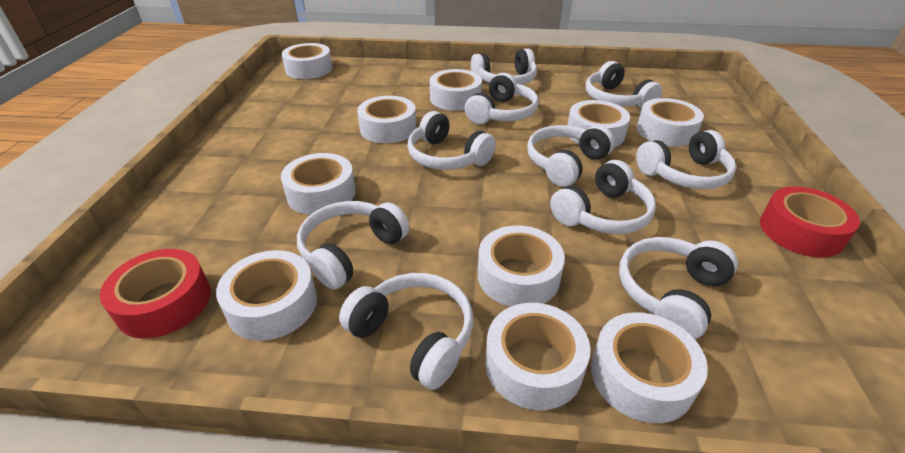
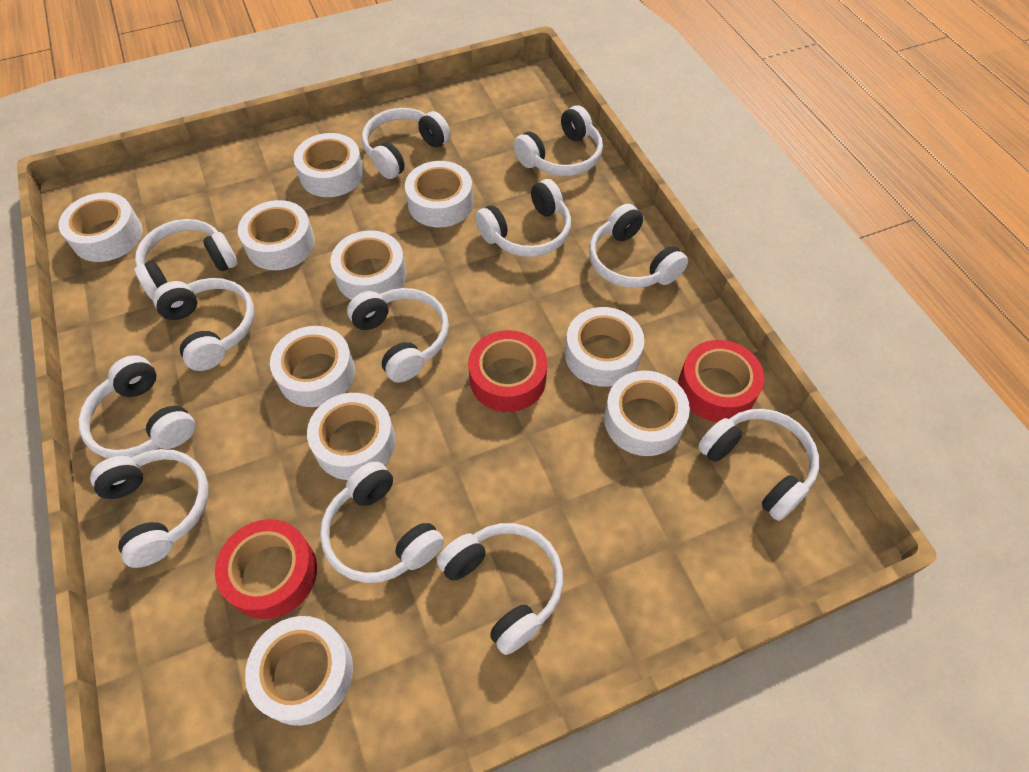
red tape: [100,249,211,338] [760,186,860,258] = 2 -> [215,519,317,619] [468,330,547,412] [678,340,764,422] = 3
white headphones: [297,201,410,290] [339,273,473,390] [407,111,496,170] [465,73,538,124] [471,48,537,85] [527,125,615,187] [550,160,656,234] [586,61,662,109] [619,237,738,339] [636,130,736,189] = 10 -> [78,355,195,459] [90,449,209,568] [134,219,238,300] [153,278,255,371] [320,461,444,583] [347,288,449,383] [362,108,451,179] [437,523,563,655] [475,179,571,257] [513,105,603,176] [589,204,688,288] [698,409,819,521] = 12

